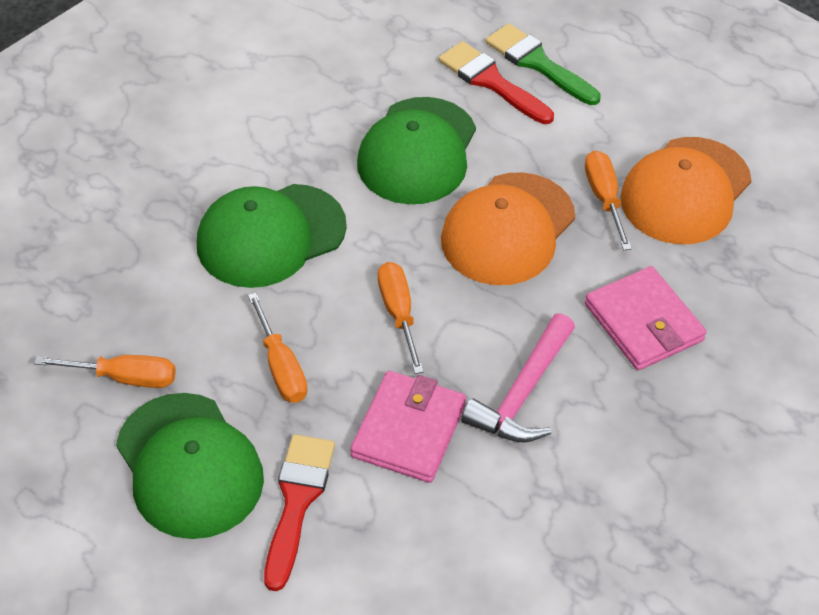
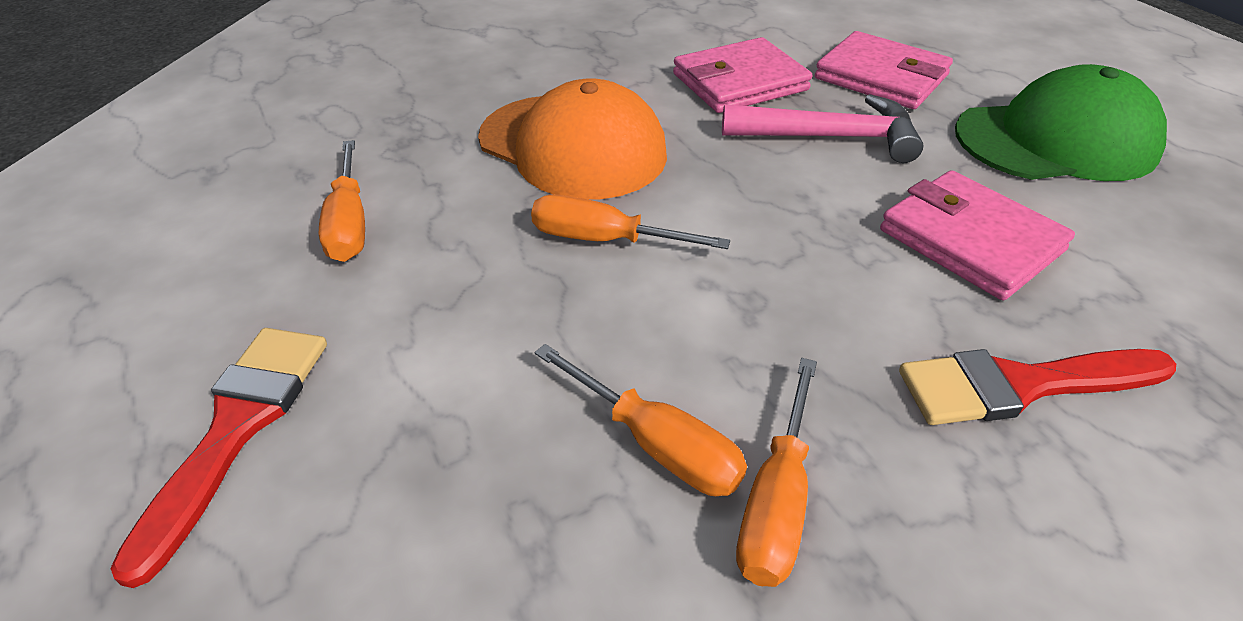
green brush: [486,23,601,105] = 1 -> none = 0
green cap: [116,393,264,539] [197,184,347,288] [357,97,476,204] = 3 -> [955,64,1167,181] = 1
orange cap: [441,172,575,285] [620,137,751,244] = 2 -> [478,79,667,199] = 1
pink wallet: [350,371,466,483] [585,266,706,370] = 2 -> [673,37,812,113] [815,31,953,109] [880,170,1075,300] = 3

